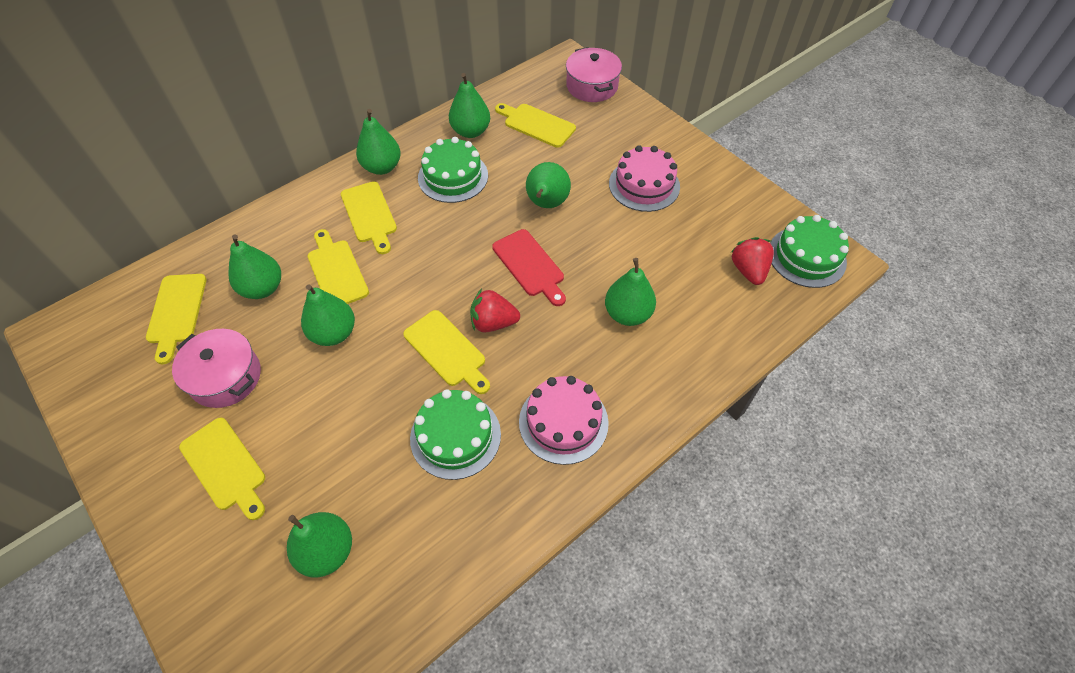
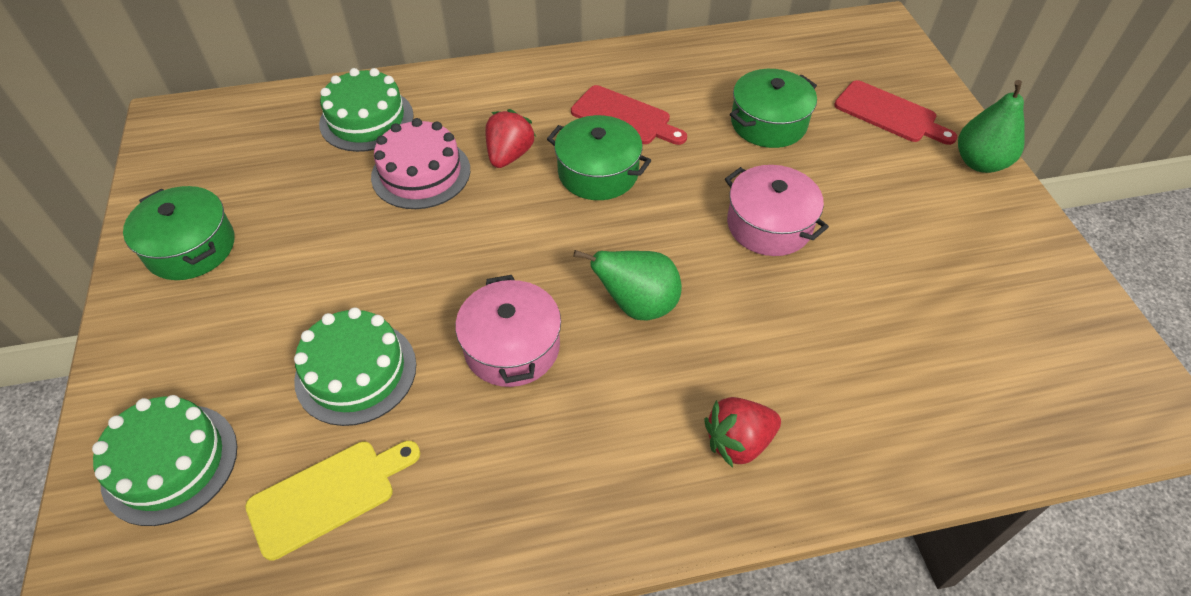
green pear: [228,234,281,299] [287,512,352,577] [301,284,355,346] [356,109,401,175] [449,73,490,138] [526,162,571,208] [605,258,656,326] = 7 -> [574,250,682,320] [958,80,1025,173] = 2
green pot: none = 0 -> [123,186,234,280] [547,115,651,200] [730,69,817,148] = 3
pink cake: [519,376,609,465] [609,145,680,212] = 2 -> [371,118,470,209] = 1
red cutting board: [492,229,566,306] = 1 -> [571,85,687,145] [834,80,957,145] = 2
yellow cutting board: [146,274,207,364] [179,418,265,520] [307,229,369,304] [341,181,397,254] [403,310,490,394] [495,103,576,148] = 6 -> [245,441,420,561] = 1

